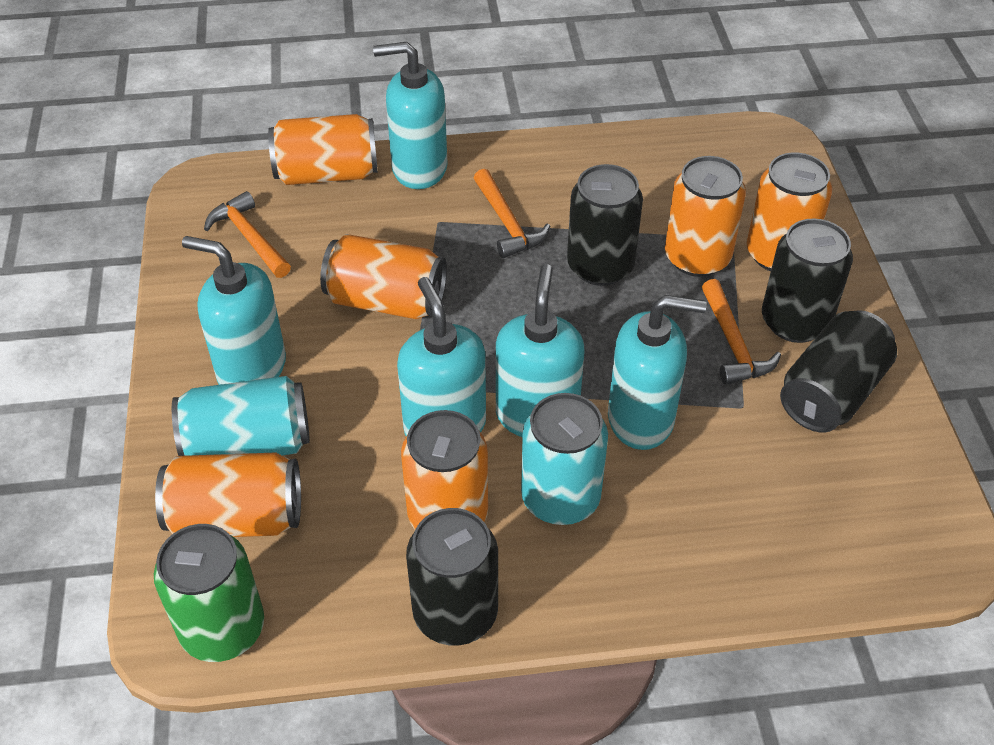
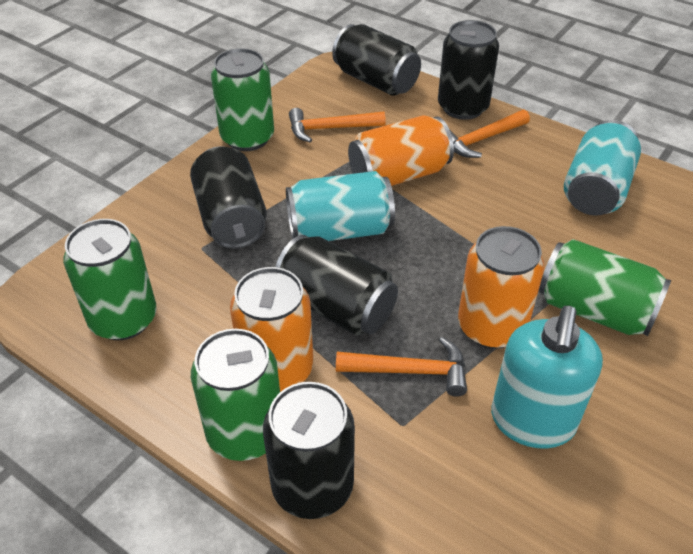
black can: [406,508,498,646] [567,164,643,286] [762,218,853,343] [780,310,897,432] = 4 -> [190,147,267,249] [263,382,355,519] [276,235,398,336] [332,24,421,96] [438,20,499,120] = 5
green can: [154,524,264,662] = 1 -> [63,219,157,340] [191,329,280,461] [211,48,274,151] [539,239,671,336] = 4
orange can: [155,452,301,537] [268,114,378,185] [320,234,447,319] [401,410,488,529] [665,156,746,277] [747,153,832,271] = 6 -> [230,267,313,392] [348,115,454,186] [458,226,545,349] = 3
turquoise soap dispenser: [182,236,286,385] [373,42,448,189] [397,277,486,436] [496,264,585,437] [608,295,707,450] = 5 -> [491,306,603,448] = 1

